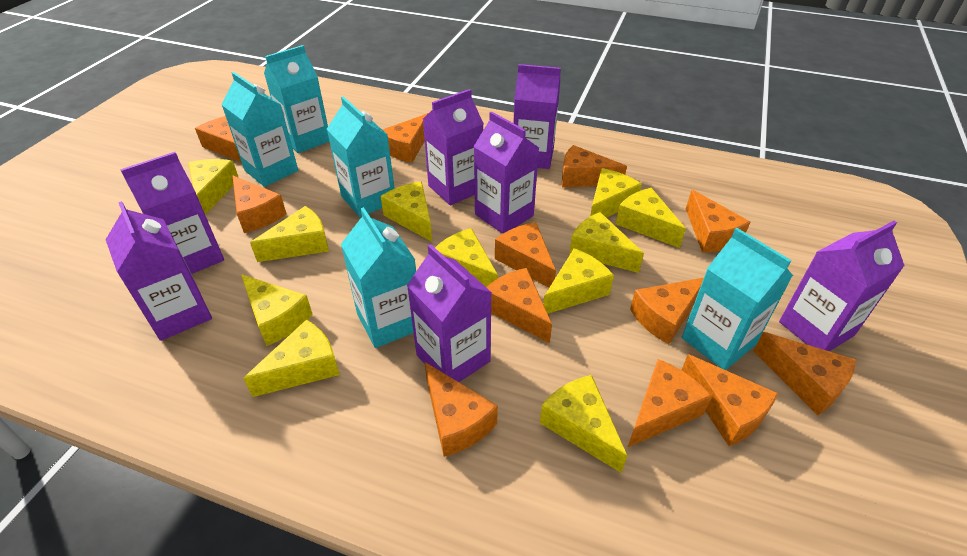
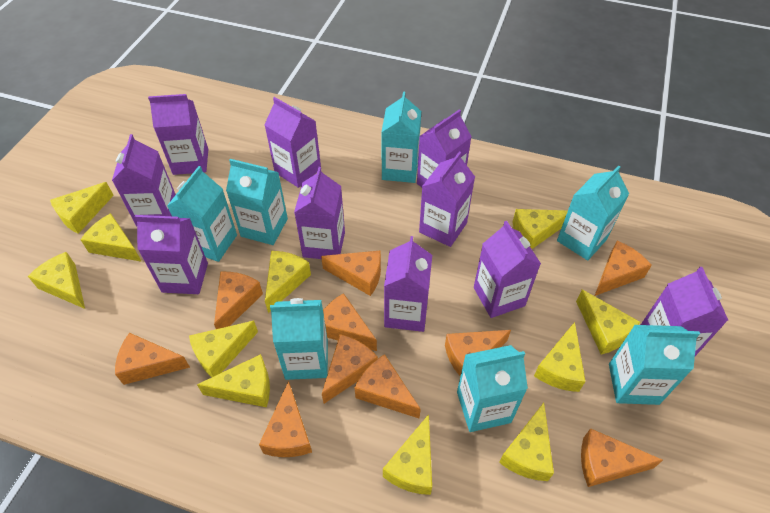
orange cheese: [195,116,241,162] [232,175,287,233] [383,113,428,162] [425,362,498,457] [486,268,552,343] [495,222,556,288] [562,145,627,187] [628,359,712,447] [630,278,704,344] [682,354,778,446] [686,190,750,253] [753,332,856,415] = 12 -> [115,333,190,385] [214,272,263,329] [259,381,312,457] [321,251,381,296] [322,334,378,404] [323,293,377,351] [355,354,421,419] [445,330,511,376] [581,428,663,487] [595,241,652,296] = 10
purple carton: [106,201,212,341] [120,152,224,274] [407,244,492,382] [423,89,484,205] [473,112,539,234] [513,64,561,169] [779,221,904,351] = 7 -> [112,134,176,226] [135,215,208,294] [148,94,208,175] [264,97,321,188] [294,167,345,259] [384,236,432,332] [417,109,472,187] [419,151,475,247] [474,221,541,318] [641,267,728,356] = 10
turquoise carton: [221,72,298,187] [264,45,330,153] [327,96,395,217] [341,207,416,348] [682,228,793,370] = 5 -> [167,166,237,262] [226,159,288,245] [270,298,328,380] [381,92,421,183] [457,345,528,432] [557,166,629,260] [609,325,700,405] = 7

